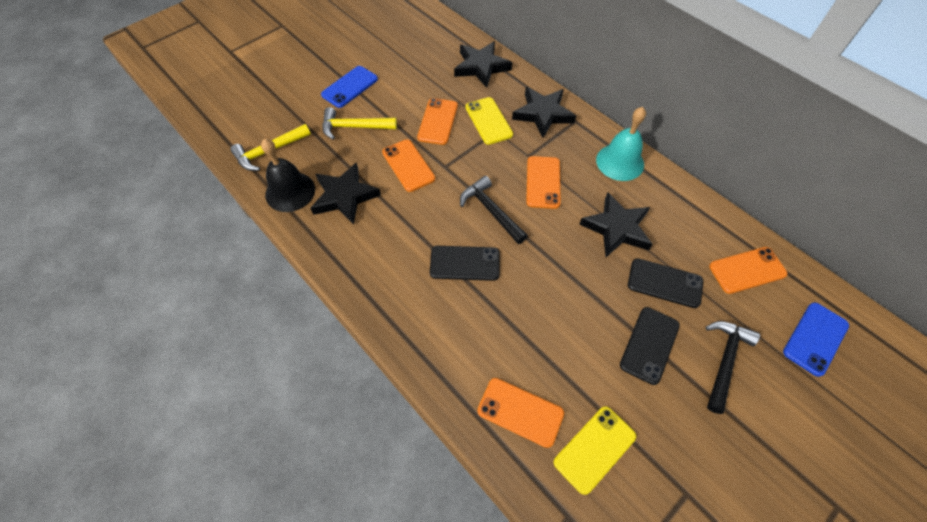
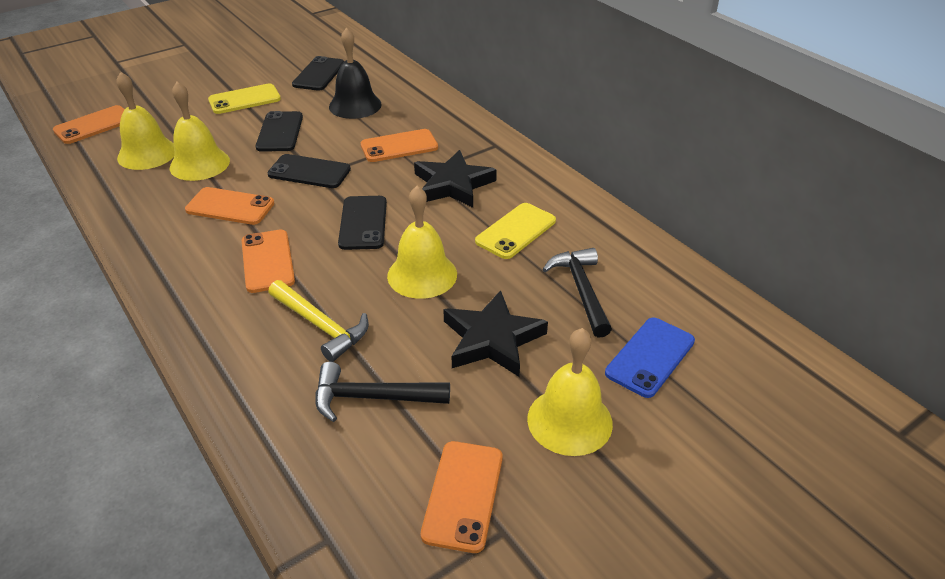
black phone: [430,246,500,281] [620,307,680,385] [628,258,703,308] = 3 -> [256,111,303,152] [267,154,351,188] [292,56,344,91] [338,196,387,250] = 4
black star: [310,162,381,225] [454,41,512,88] [512,87,576,138] [579,192,653,257] = 4 -> [414,150,497,208] [443,290,548,377] = 2
blue phone: [321,66,378,108] [783,302,849,377] = 2 -> [605,318,695,398] = 1
turquoise bell: [596,107,646,181] = 1 -> none = 0
yellow bell: none = 0 -> [116,72,175,170] [170,82,230,181] [387,186,457,299] [527,328,613,456] = 4
yellow hammer: [231,124,311,171] [322,107,397,140] = 2 -> [268,280,369,362] = 1

